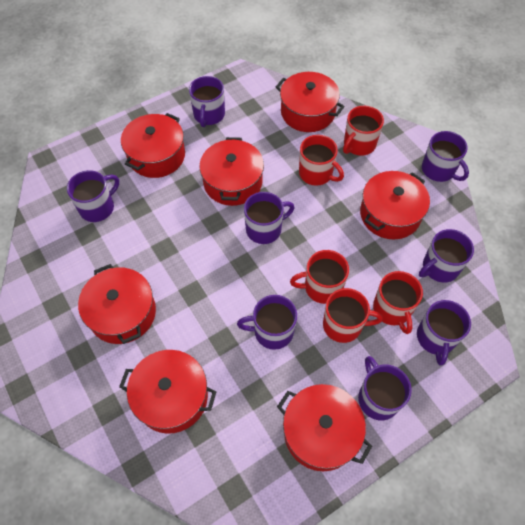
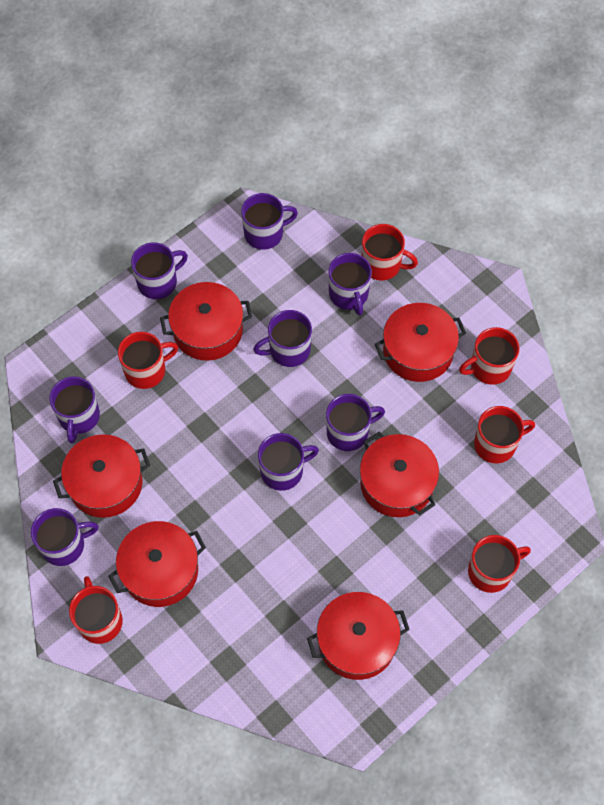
red mug: [290,250,349,304] [299,135,344,186] [323,288,383,343] [343,106,384,156] [373,271,423,334] = 5 -> [69,576,123,644] [118,332,178,389] [362,224,418,280] [459,327,520,385] [468,535,531,593] [474,406,535,463] = 6
red pot: [78,264,156,344] [119,350,217,434] [121,113,185,178] [199,137,264,206] [276,72,345,132] [277,384,372,471] [360,171,430,239] = 7 -> [53,434,150,518] [108,521,206,607] [160,282,252,361] [307,592,410,680] [360,432,439,517] [375,303,466,382] = 6

